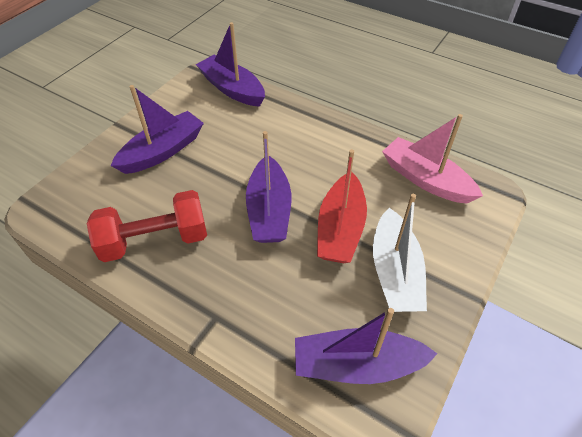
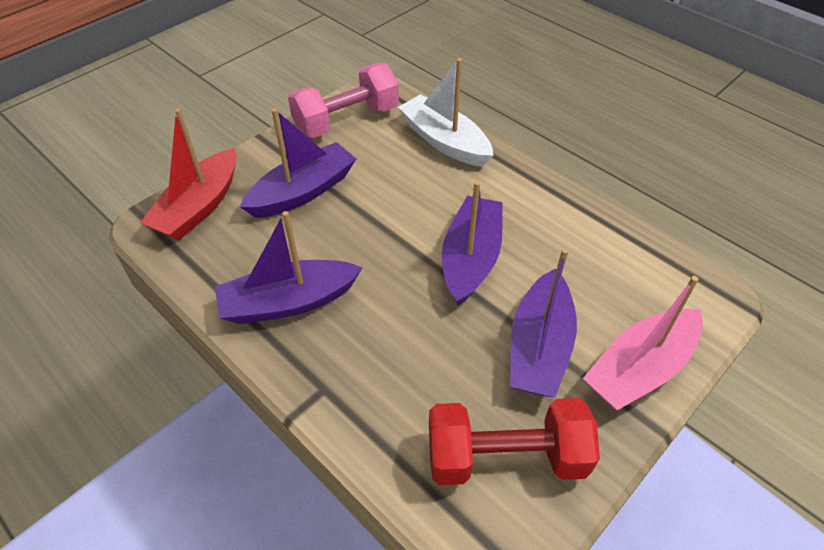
pink dumbbell: none = 0 -> [288,63,399,138] = 1

